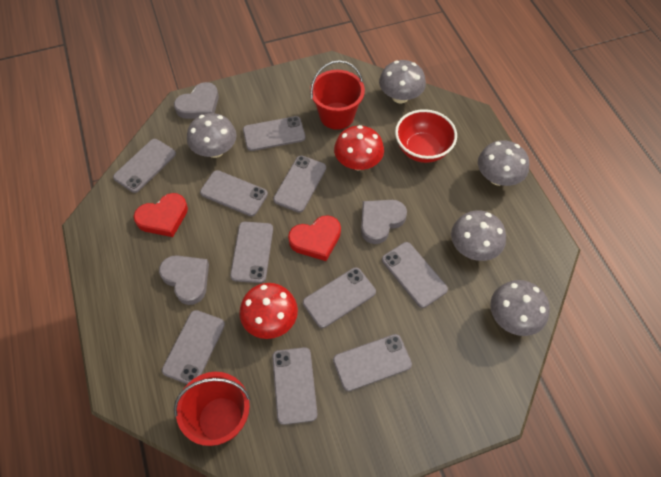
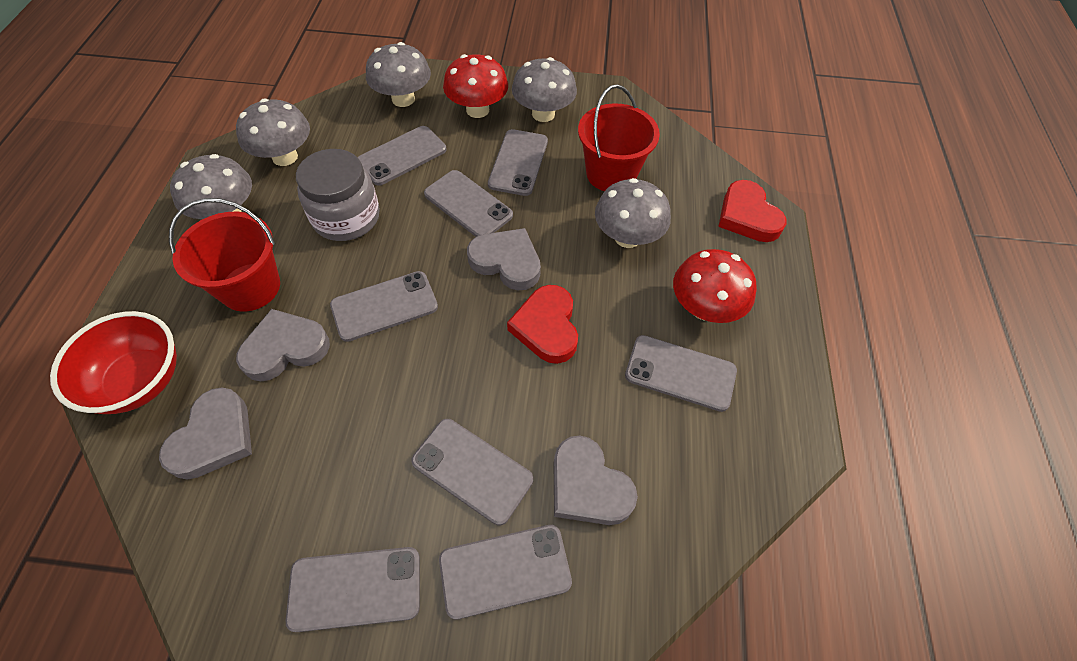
grey heart: [159,255,209,305] [174,82,219,119] [361,200,407,244] = 3 -> [159,388,252,480] [236,309,330,381] [467,228,541,290] [553,436,638,525] = 4
grey jar: none = 0 -> [296,149,380,241] = 1
grey phone: [113,139,176,193] [162,310,225,384] [200,170,268,216] [230,222,273,283] [243,116,305,151] [272,347,318,425] [273,155,326,213] [303,267,376,328] [333,334,412,391] [382,242,448,308] = 10 -> [286,547,420,632] [330,271,438,342] [357,126,447,186] [411,419,533,525] [424,170,513,237] [439,525,572,620] [488,129,548,196] [625,335,737,412] = 8

